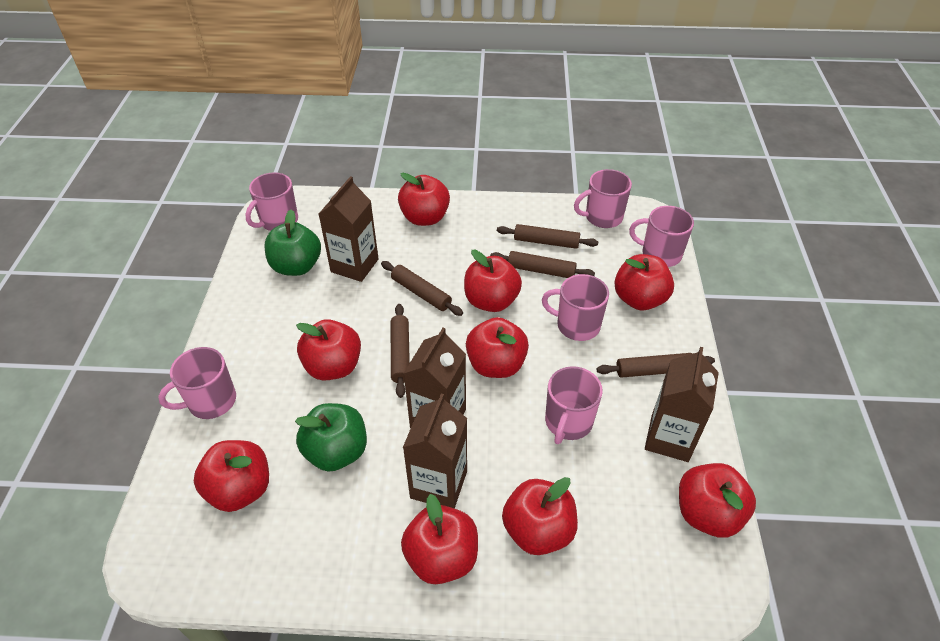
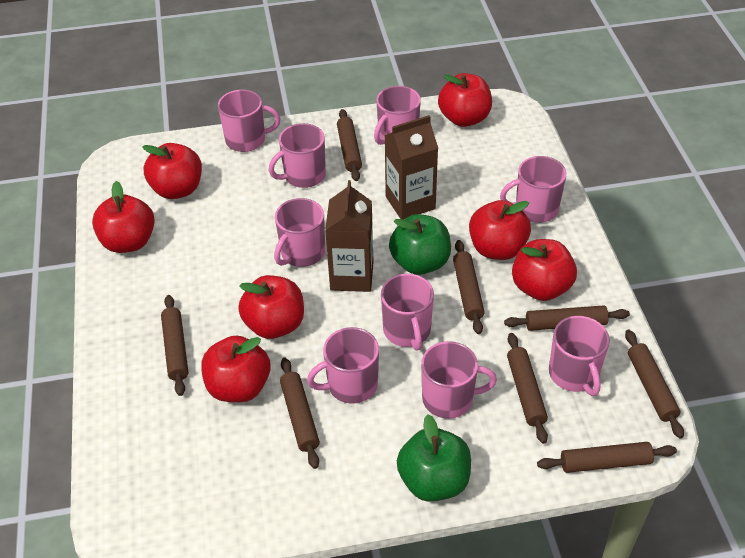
brown carton: [319,176,379,282] [403,328,466,428] [403,393,467,509] [645,347,719,462] = 4 -> [325,180,374,292] [384,115,438,219] = 2
brown rolling pin: [381,261,463,316] [391,304,410,398] [490,251,595,278] [497,224,598,249] [596,353,715,378] = 5 -> [161,295,189,396] [280,358,320,469] [337,109,362,181] [453,240,485,334] [504,305,630,331] [507,333,548,444] [537,442,677,473] [625,330,684,438] = 8
pink mug: [158,347,236,419] [245,172,298,231] [542,274,609,341] [545,366,603,444] [574,169,632,228] [629,206,694,267] = 6 -> [218,90,280,152] [269,123,326,188] [274,198,325,267] [307,327,379,404] [374,86,421,145] [381,274,434,351] [421,341,497,419] [500,156,566,223] [549,316,610,396] = 9
red apple: [194,440,269,512] [296,319,361,381] [398,173,450,226] [401,494,478,584] [464,250,522,312] [466,317,529,378] [502,477,578,555] [614,254,674,310] [679,463,756,538] = 9 -> [92,181,155,253] [142,143,202,199] [201,336,271,402] [238,275,304,339] [438,73,492,127] [469,200,531,260] [512,239,577,301] = 7

